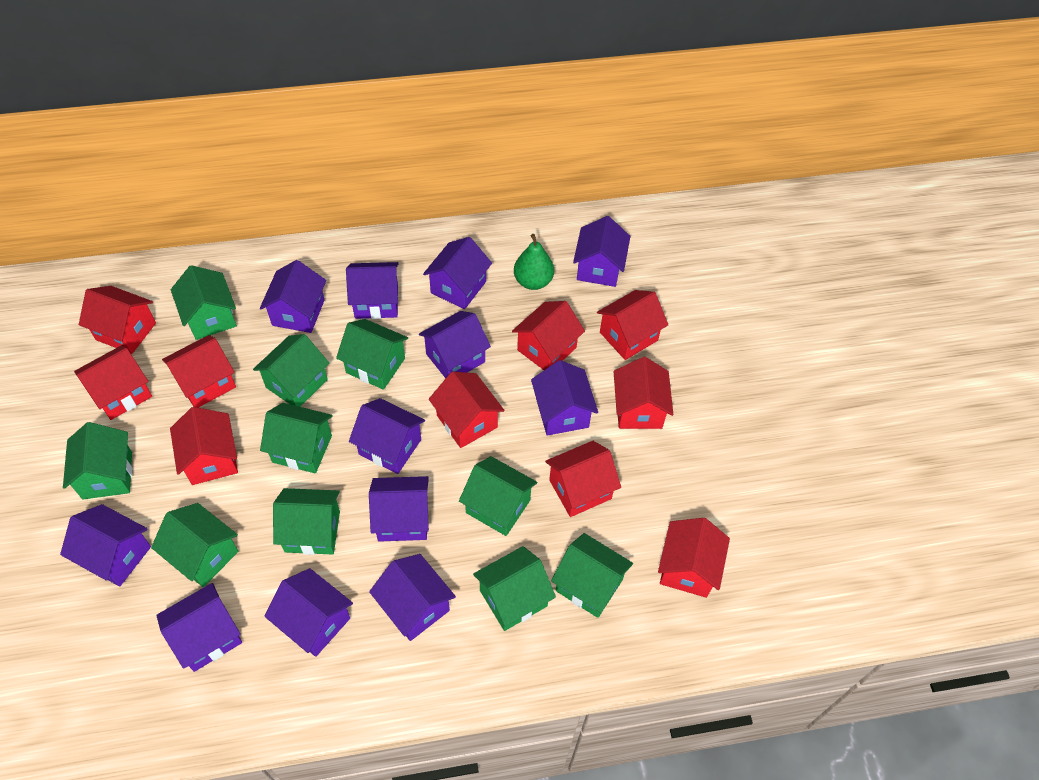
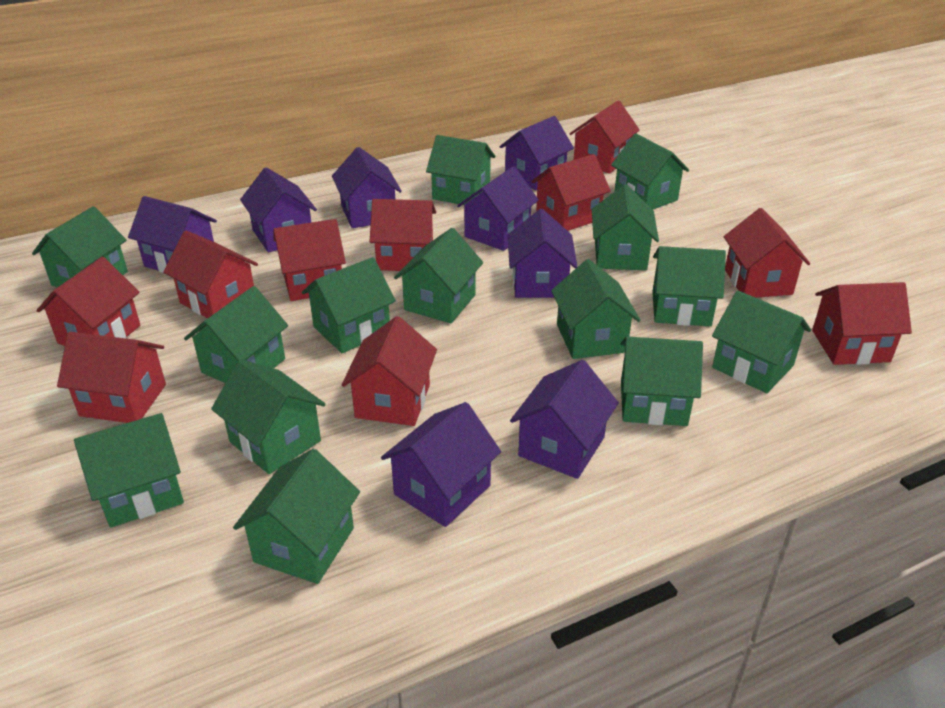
green house: [63,422,132,499] [151,503,238,587] [171,265,237,340] [253,334,329,407] [260,403,333,473] [273,488,340,555] [336,319,408,390] [459,456,537,536] [473,546,556,631] [551,533,633,618] = 10 -> [32,206,128,288] [74,413,184,528] [184,286,288,383] [211,359,326,474] [233,449,360,584] [302,257,396,353] [394,228,483,323] [426,135,495,205] [551,259,640,359] [592,184,659,270] [611,134,689,210] [621,337,703,426] [652,246,726,327] [712,291,811,393] = 14
green pear: [514,234,554,290] = 1 -> none = 0
purple house: [60,504,151,586] [156,583,242,672] [260,260,326,333] [264,568,353,657] [346,262,399,319] [349,398,425,474] [369,476,429,542] [369,554,456,641] [419,311,491,378] [423,237,492,309] [531,360,598,436] [573,216,630,287] = 12 -> [128,196,217,273] [240,167,317,252] [332,147,402,228] [381,402,501,527] [457,166,539,251] [500,116,574,191] [508,209,578,298] [510,360,619,479] = 8

